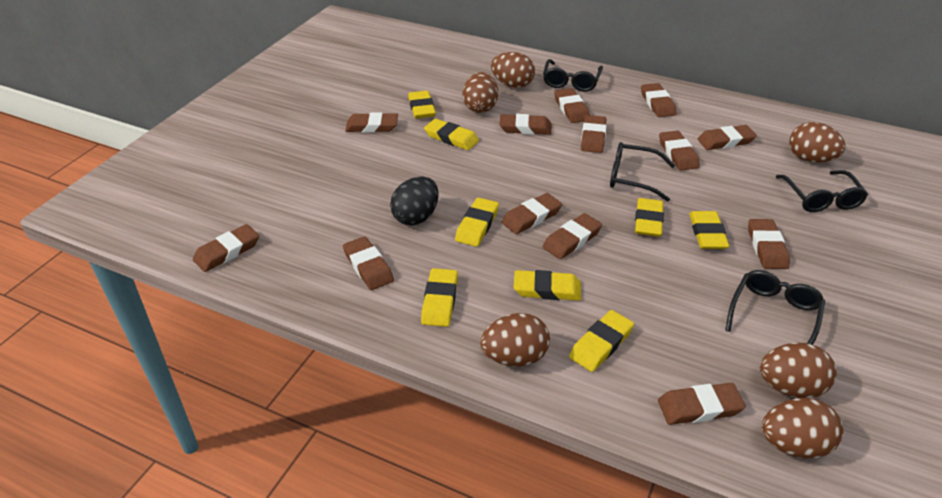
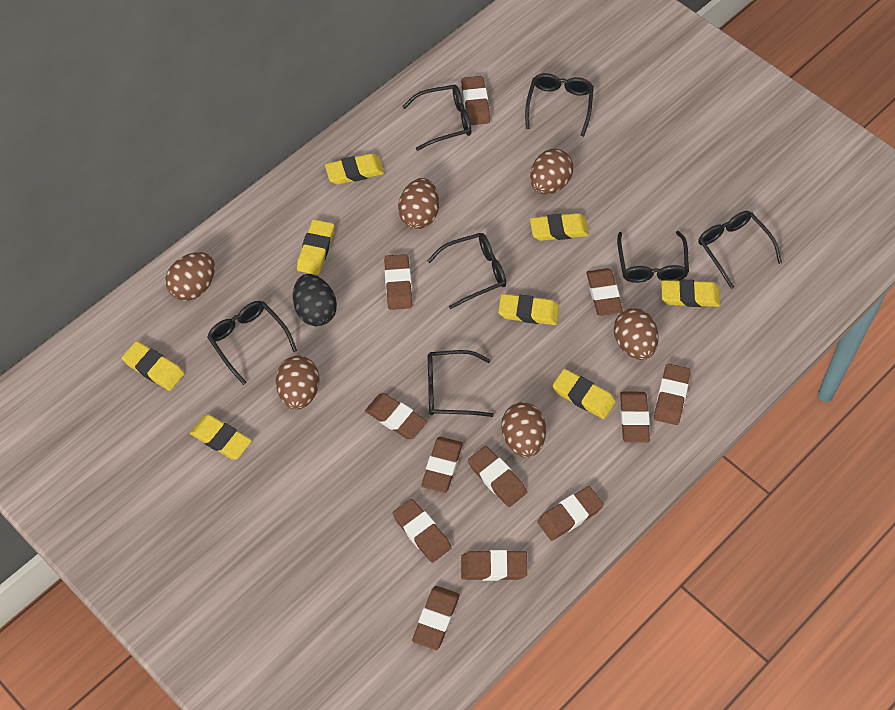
black glasses: [543,59,603,92] [610,142,675,202] [725,270,825,345] [776,170,868,212] = 4 -> [207,301,297,385] [402,85,471,151] [427,233,506,309] [428,350,494,417] [525,73,594,137] [617,231,689,283] [698,211,782,289] = 7
brown eraser: [193,224,259,272] [343,236,394,290] [345,112,398,133] [499,114,552,135] [501,193,562,234] [542,213,602,259] [554,88,590,123] [581,115,606,153] [641,83,677,117] [658,383,746,425] [659,131,700,171] [697,125,757,150] [748,219,790,269] = 13 -> [365,393,428,439] [384,254,412,310] [392,499,452,563] [412,586,460,650] [421,437,463,493] [461,76,490,125] [461,550,527,581] [468,446,527,507] [537,486,604,541] [586,268,623,316] [620,392,650,443] [654,363,691,425] = 12

